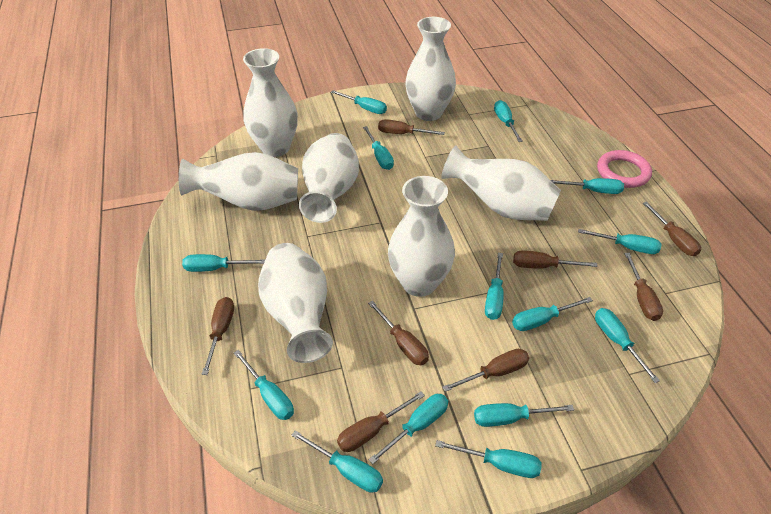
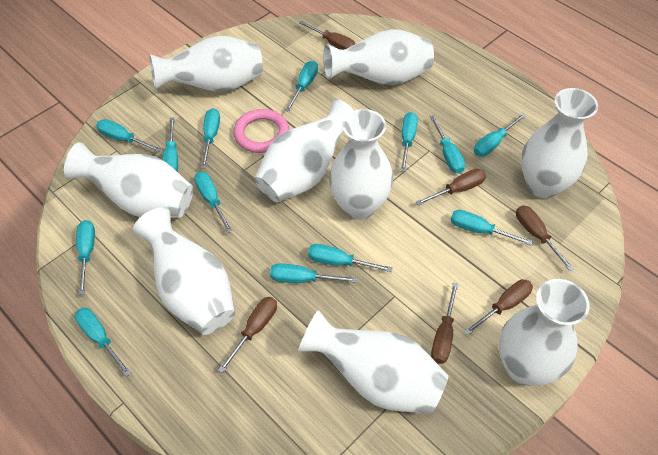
brown screwdriver: [201,297,234,375] [337,391,425,452] [368,301,429,365] [378,119,445,135] [442,349,529,392] [513,250,598,269] [624,253,663,321] [643,202,701,256] = 8 -> [218,297,277,373] [299,21,355,50] [416,169,486,206] [431,283,458,364] [464,279,533,335] [516,205,574,271] = 6
turquoise screwdriver: [182,254,266,272] [234,350,294,420] [291,430,383,493] [331,90,387,114] [363,126,394,170] [368,394,448,464] [435,440,542,478] [474,403,574,427] [485,253,504,320] [494,100,523,142] [512,297,593,331] [551,178,624,194] [578,229,662,254] [595,308,660,383] = 14 -> [75,308,131,377] [76,220,95,295] [96,119,162,152] [162,118,178,172] [194,172,233,233] [201,108,220,168] [270,263,357,283] [285,61,318,112] [308,244,393,272] [400,112,418,172] [430,115,465,173] [450,210,533,245] [474,113,527,157] = 13
white vase: [179,152,298,211] [243,48,298,157] [258,243,333,363] [299,133,359,223] [388,176,455,297] [405,17,456,121] [441,145,561,221] = 7 -> [64,142,193,218] [133,207,235,335] [149,36,263,92] [254,99,354,203] [298,310,449,414] [323,29,434,85] [329,109,393,220] [499,279,590,386] [521,88,598,198] = 9

